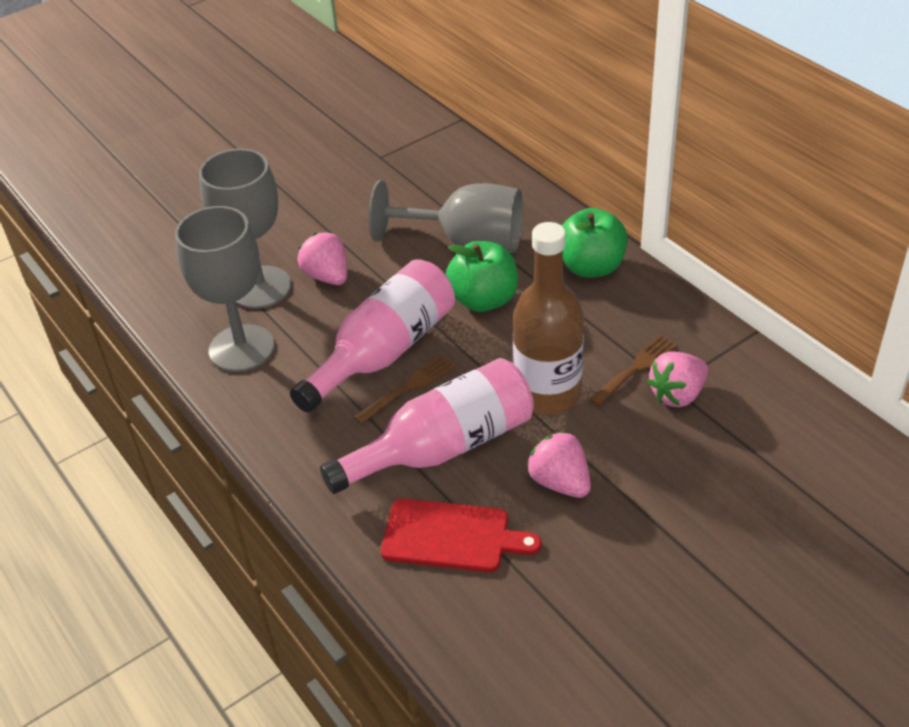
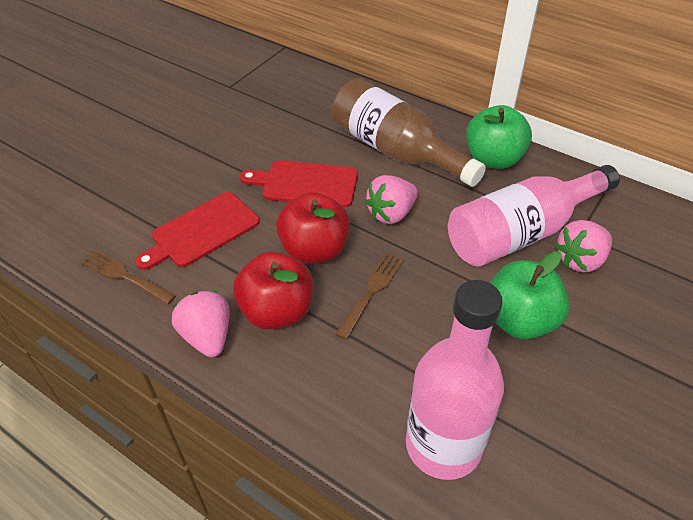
grey goblet: [175,206,274,372] [199,149,291,309] [369,180,523,253] = 3 -> none = 0
red apple: none = 0 -> [233,251,313,330] [276,192,350,264] = 2
red cutting board: [381,498,541,572] = 1 -> [135,192,260,270] [240,160,358,208] = 2

